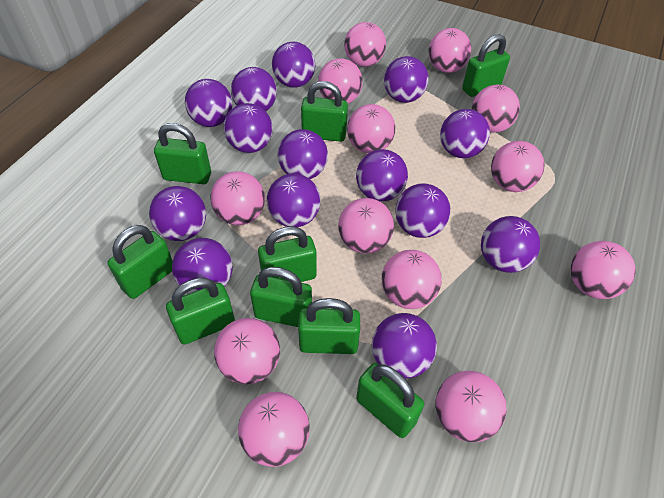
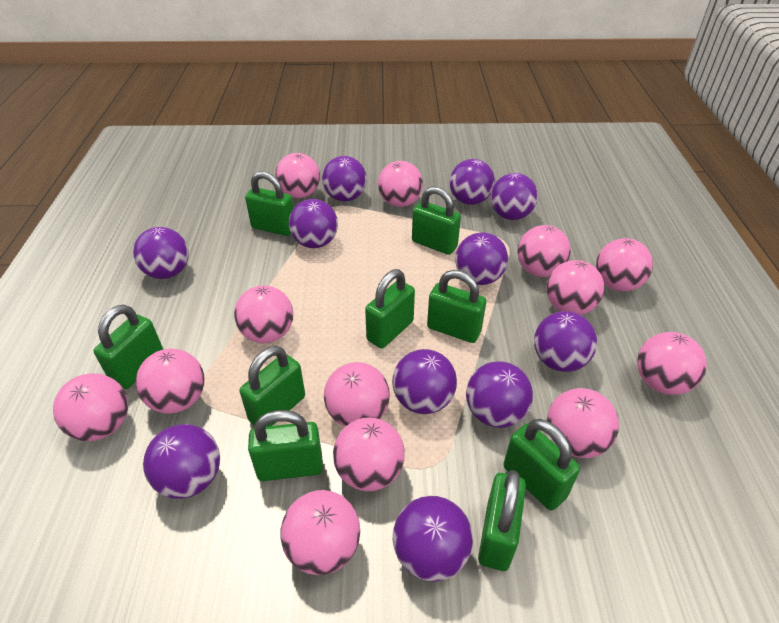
purple ball: [149,186,206,241] [172,238,233,294] [185,79,232,127] [224,103,273,153] [231,67,277,111] [267,174,320,227] [272,42,315,88] [278,129,328,179] [356,149,408,201] [372,313,437,378] [384,56,429,103] [395,183,450,238] [440,109,490,158] [481,216,540,273] = 14 -> [133,227,189,279] [143,424,220,499] [289,199,338,248] [322,156,367,201] [392,349,457,414] [393,496,473,582] [450,159,495,205] [455,232,508,285] [466,361,533,428] [491,173,538,220] [534,311,597,372] = 11

